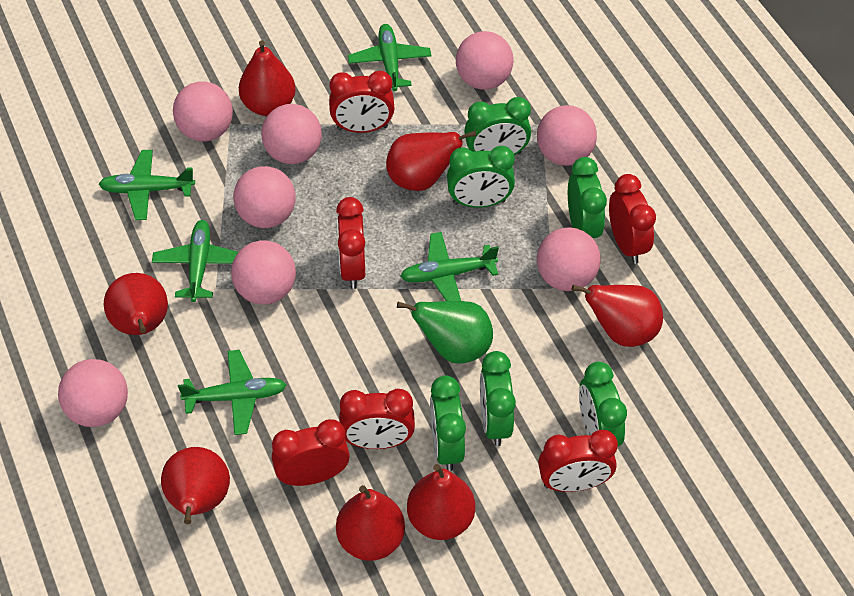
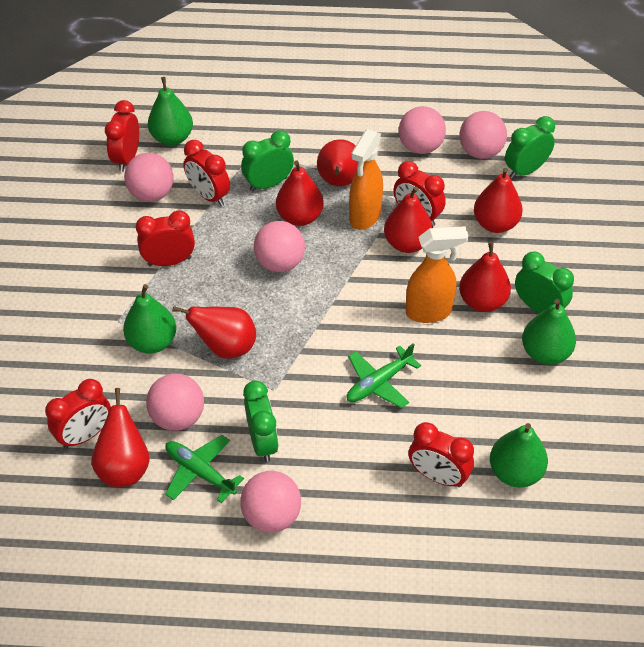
green clock: [430,375,466,471] [447,146,515,208] [464,97,531,155] [480,351,516,446] [568,157,607,238] [579,362,627,447] = 6 -> [241,130,294,191] [243,381,279,462] [505,116,555,179] [515,251,574,313] = 4
green pear: [397,301,493,364] = 1 -> [123,284,176,354] [148,77,193,146] [490,423,548,488] [522,299,576,365] = 4
green plane: [98,150,195,220] [152,220,238,302] [178,350,286,435] [348,24,431,91] [400,232,499,301] = 5 -> [165,435,244,503] [346,343,421,409] = 2
orange spray bottle: none = 0 -> [349,129,383,230] [406,226,468,323] = 2
pink ball: [58,359,128,427] [173,81,233,141] [231,240,296,305] [233,166,296,228] [261,104,322,164] [456,31,514,90] [537,105,597,166] [537,227,601,291] = 8 -> [124,153,174,202] [146,374,204,431] [240,471,301,533] [254,221,305,272] [399,106,446,154] [460,111,507,159] = 6

